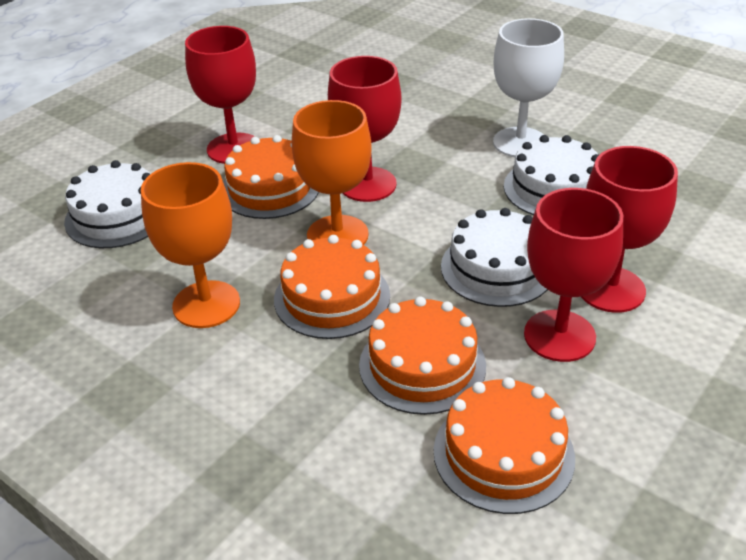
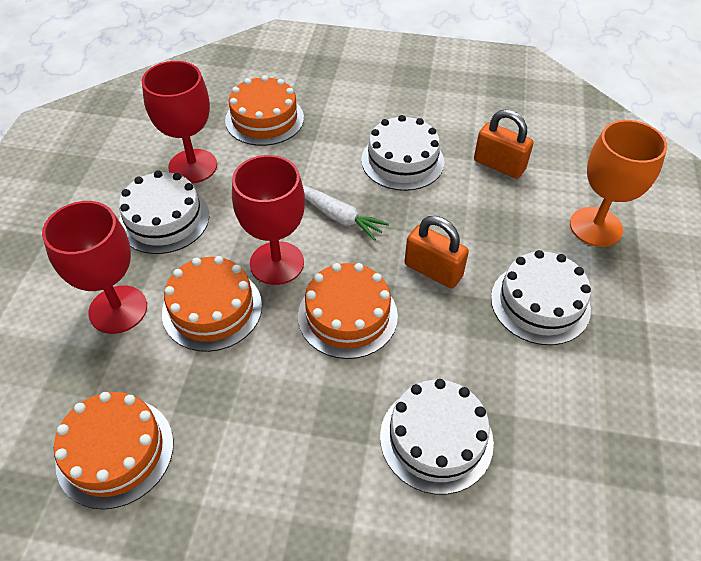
orange goblet: [141,162,240,328] [292,100,372,245] = 2 -> [570,120,667,247] = 1
orange padlock: none = 0 -> [404,216,469,289] [474,109,534,179] = 2
red goblet: [185,26,256,164] [328,56,401,202] [524,188,623,362] [581,146,678,313] = 4 -> [42,201,147,334] [142,61,217,183] [232,155,305,285] = 3
white cake: [64,160,150,248] [441,208,548,307] [504,135,599,215] = 3 -> [119,171,209,254] [361,115,444,191] [380,379,494,494] [491,250,591,345] = 4
white carrot: none = 0 -> [303,185,389,241] = 1
white goblet: [493,18,564,157] = 1 -> none = 0

